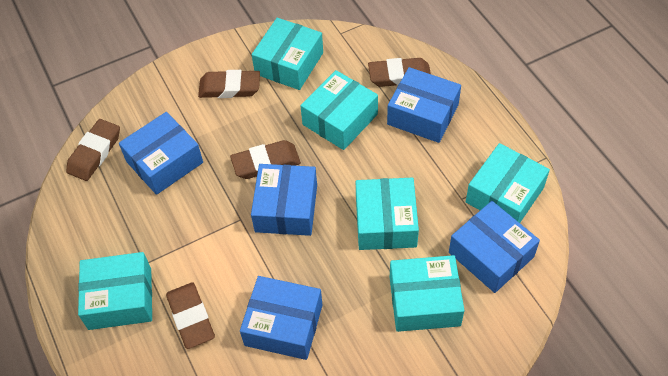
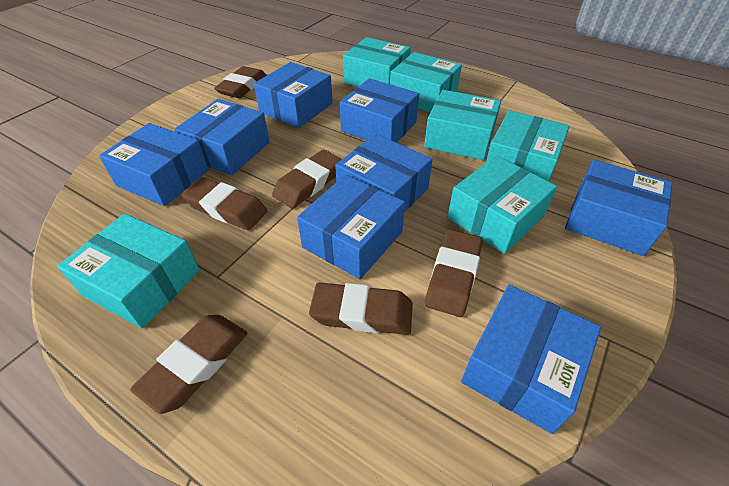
blue box: [119,112,203,195] [240,276,323,360] [251,164,317,236] [387,67,461,143] [449,201,540,293] = 5 -> [99,123,209,206] [175,99,270,175] [254,62,333,128] [297,175,405,279] [335,134,433,212] [340,78,419,143] [461,285,601,434] [565,160,672,256] = 8
brown eraser: [66,119,120,181] [166,282,215,349] [198,70,260,98] [230,140,301,179] [368,58,431,87] = 5 -> [130,315,247,414] [182,177,267,230] [214,66,267,98] [272,150,342,208] [309,282,413,335] [425,230,483,317] = 6

